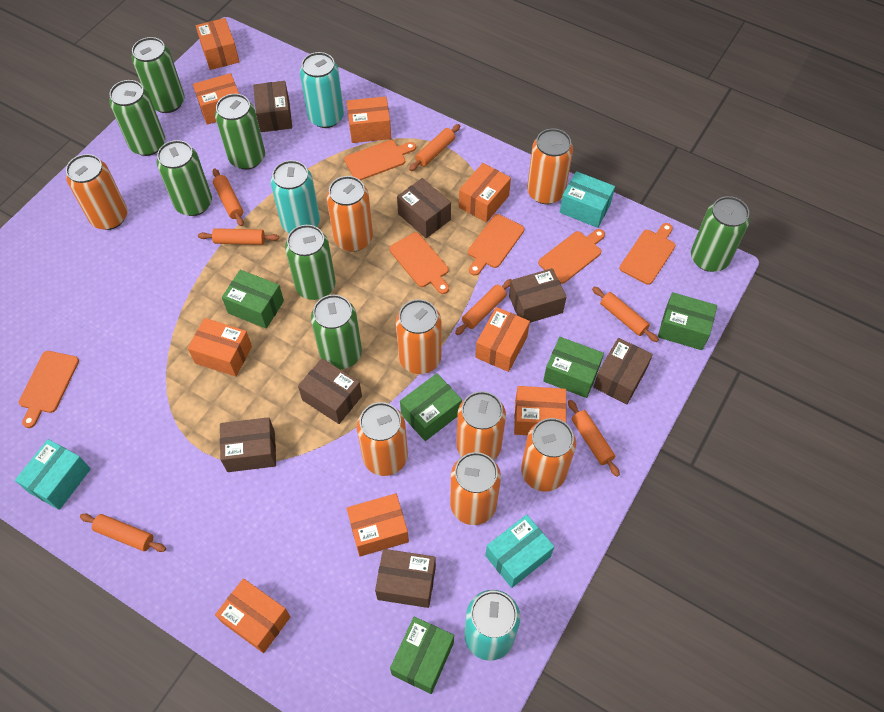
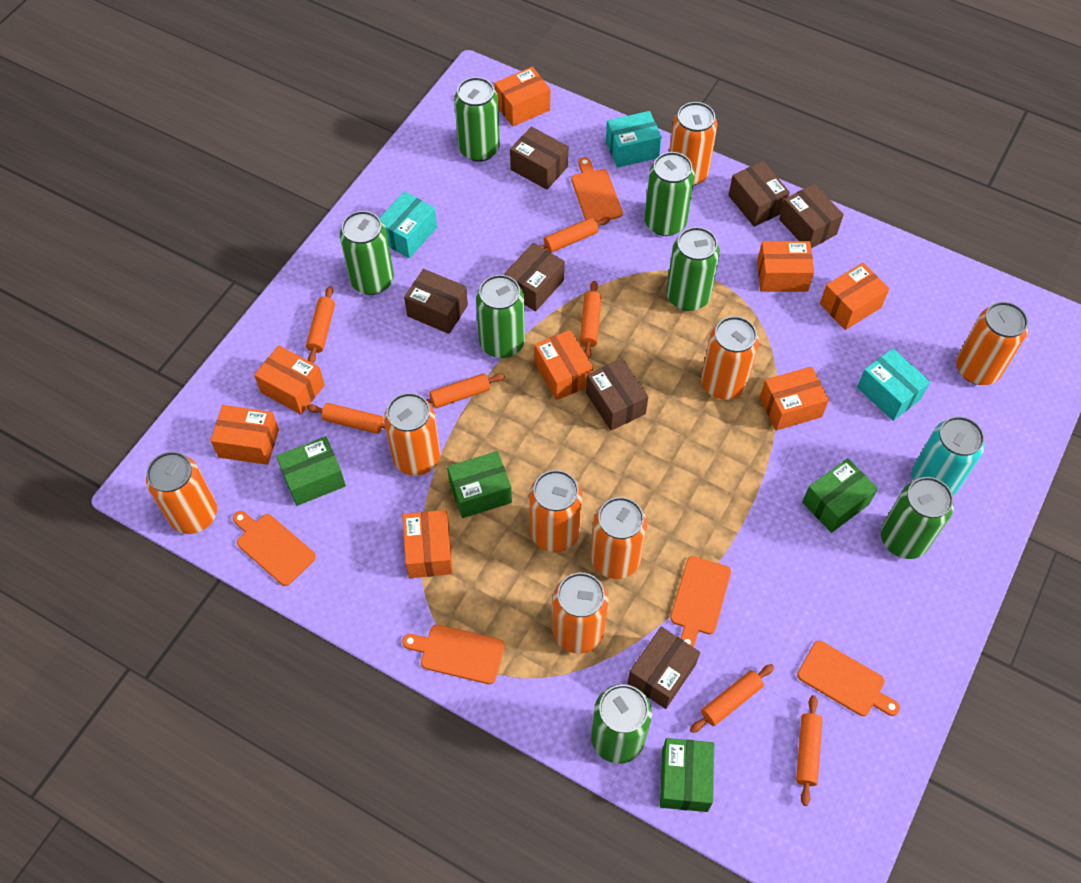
green box: [222,270,284,329] [390,617,454,694] [400,373,462,441] [543,337,604,398] [658,292,717,350] = 5 -> [276,436,346,506] [447,451,512,518] [660,738,714,812] [802,458,878,533] = 4
orange box: [188,318,252,377] [193,73,239,125] [196,18,239,70] [215,578,291,653] [347,96,391,143] [347,493,409,557] [459,163,511,223] [475,307,530,372] [514,386,567,435] = 9 -> [210,405,279,465] [254,346,325,414] [402,510,453,578] [494,67,550,127] [534,330,593,400] [757,241,814,292] [760,366,829,431] [820,263,889,330] = 8
orange cutting board: [19,351,79,428] [344,140,416,181] [389,232,449,294] [468,214,524,275] [538,229,605,284] [620,223,676,285] = 6 -> [233,511,316,586] [402,625,505,684] [571,157,623,222] [670,556,731,647] [797,641,900,716] = 5
turquoise can: [271,160,320,233] [300,52,344,128] [464,590,520,661] = 3 -> [912,416,985,495] = 1

